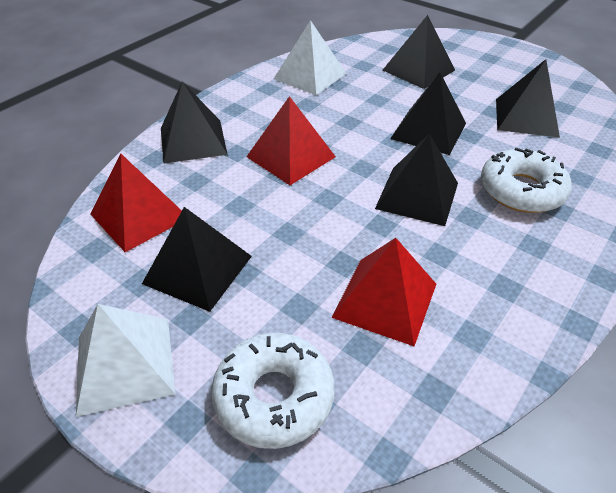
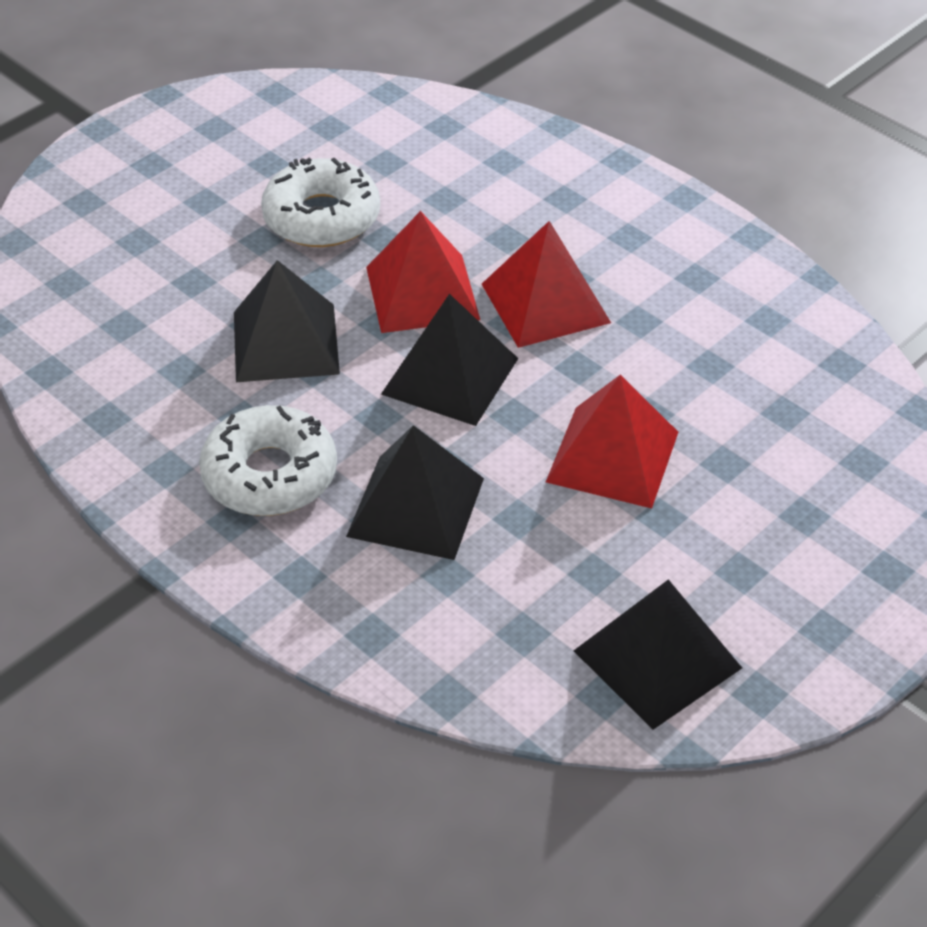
black pyramid: [142,207,252,312] [161,81,228,164] [375,134,458,226] [383,15,455,89] [390,72,466,155] [496,59,560,138] = 6 -> [234,260,340,382] [346,425,484,560] [381,294,518,426] [574,579,742,730] = 4
white pyramid: [76,304,175,417] [274,20,346,95] = 2 -> none = 0

